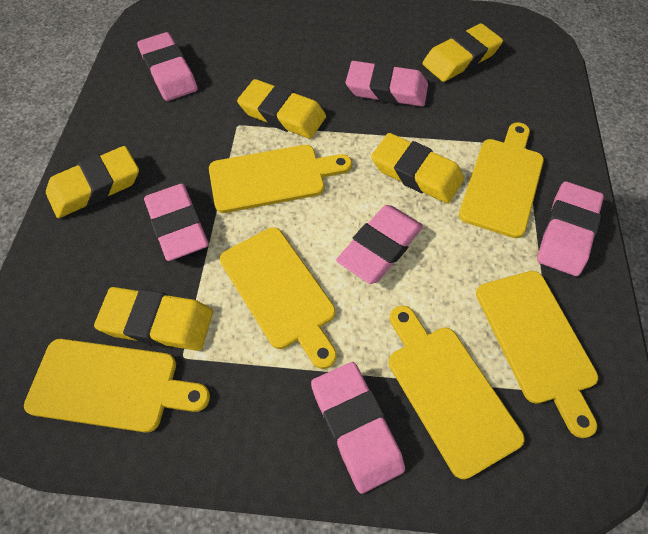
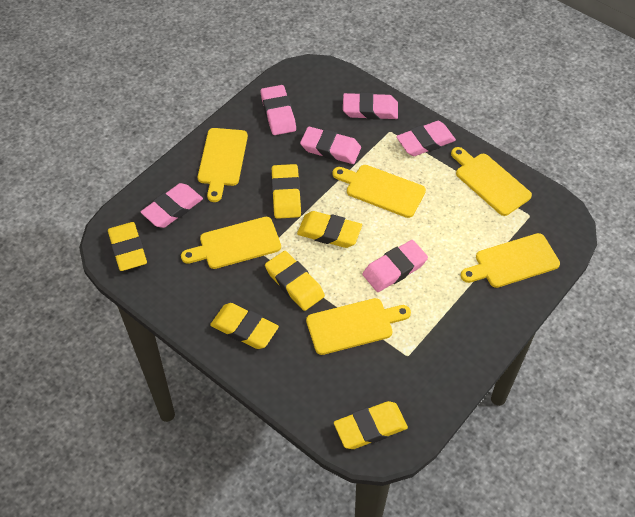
yellow eraser: [46,146,139,218] [94,287,213,351] [237,79,326,139] [371,133,464,204] [422,23,503,82] = 5 -> [108,222,147,271] [210,303,279,349] [265,251,325,311] [271,164,301,219] [297,211,362,248] [334,401,408,449] = 6

